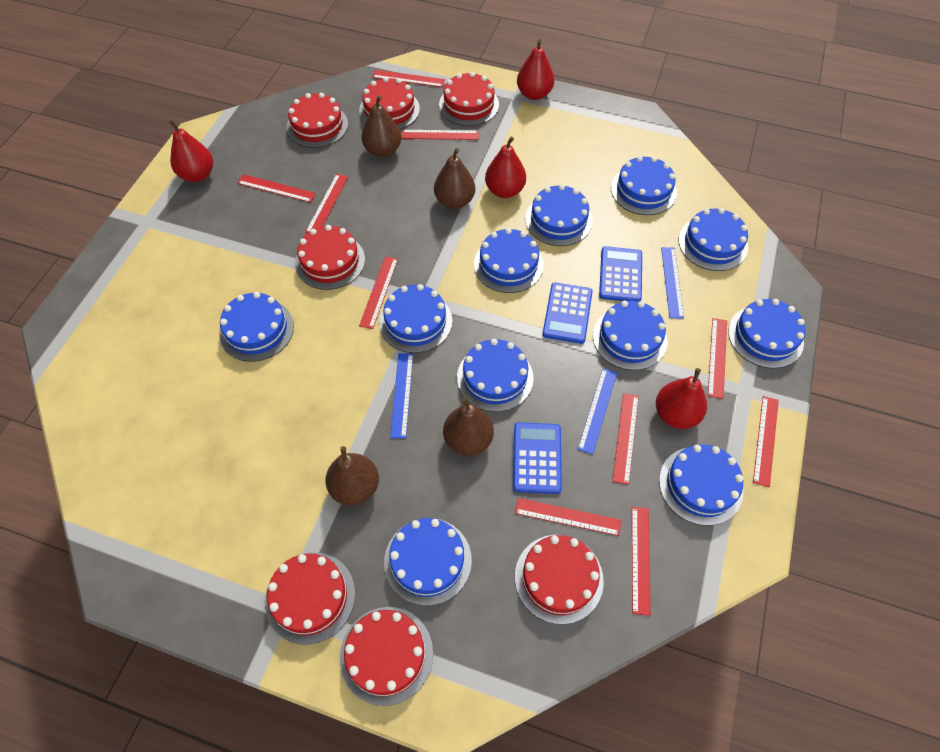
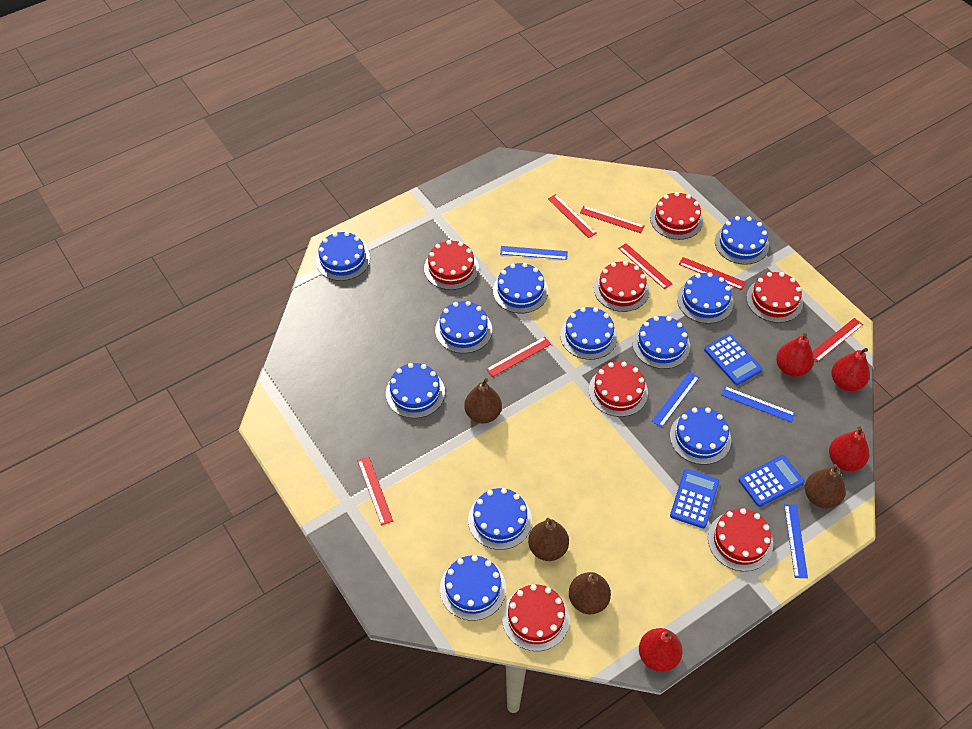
blue ruler: [390,353,413,438] [578,368,617,454] [661,247,684,319] = 3 -> [500,246,568,260] [652,371,699,427] [721,386,796,422] [784,504,808,578] = 4
red ruler: [238,174,316,203] [305,174,348,233] [359,256,398,329] [372,70,445,87] [401,130,479,140] [515,498,621,536] [612,393,639,485] [632,507,651,616] [708,318,727,399] [753,396,779,487] = 10 -> [358,457,393,526] [486,337,551,377] [548,194,597,238] [580,206,645,233] [618,243,673,289] [679,257,746,290] [812,318,863,362] = 7

